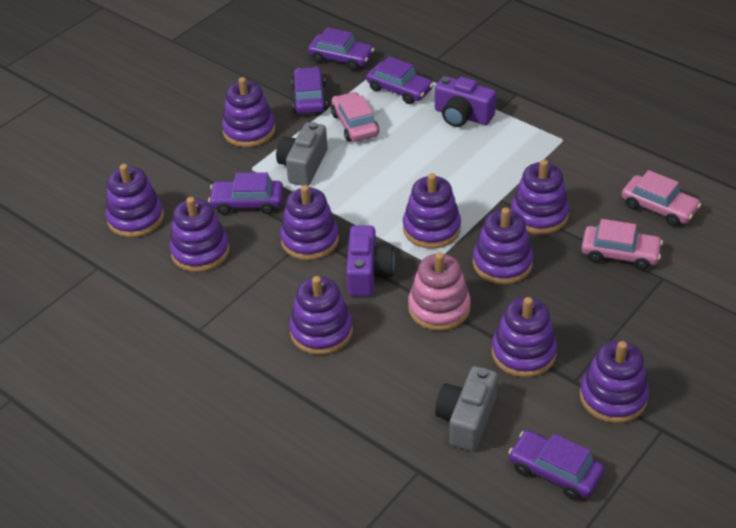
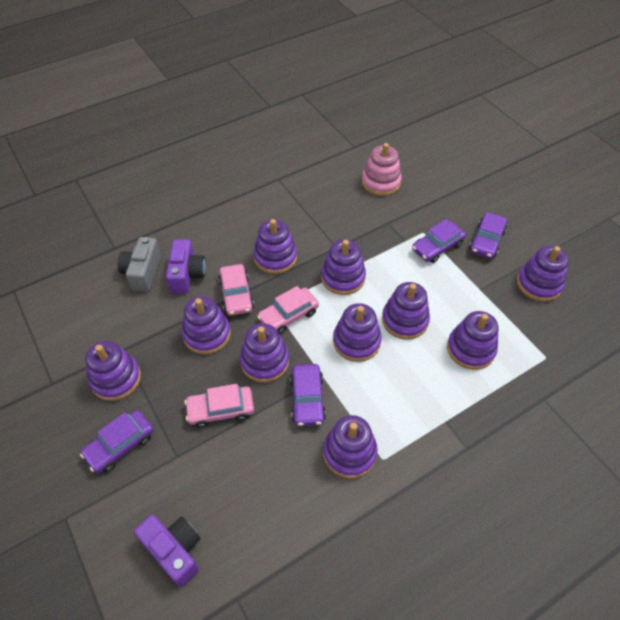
grey camera: [276,122,328,186] [435,366,498,451] = 2 -> [118,237,161,292] = 1
purple car: [208,172,283,215] [291,67,327,114] [308,27,374,70] [366,56,434,104] [508,430,604,500] = 5 -> [80,410,154,473] [290,364,326,426] [412,219,466,263] [469,212,507,259] = 4

